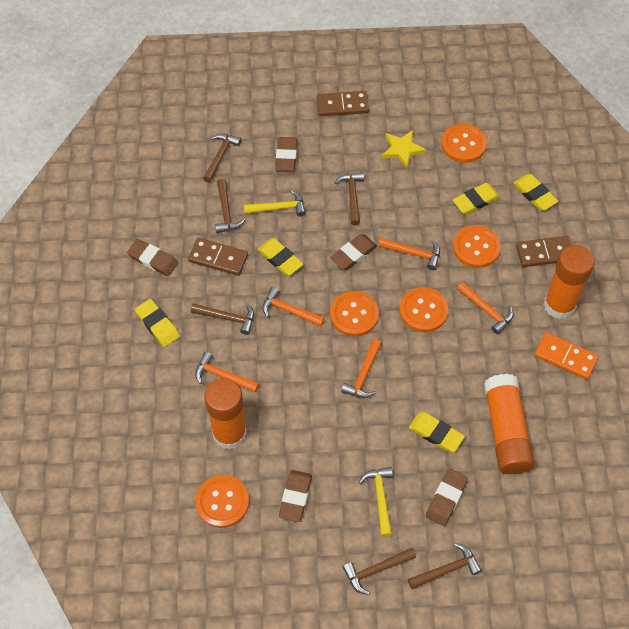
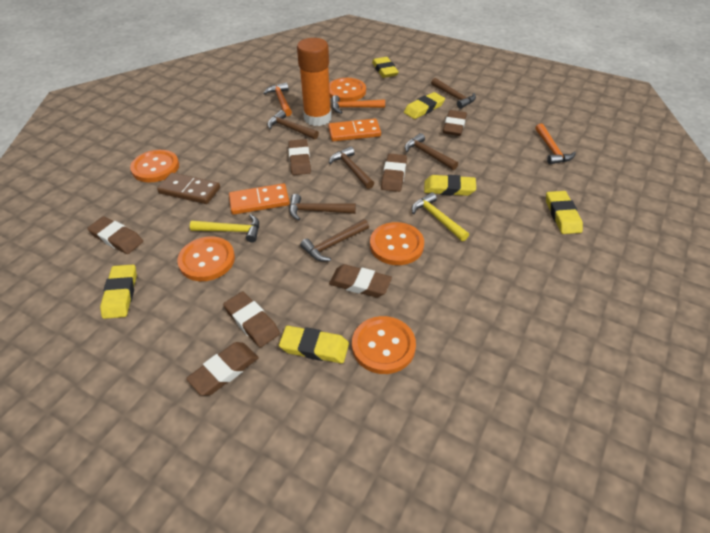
brown domino: [188,238,248,276] [317,91,369,116] [516,236,572,267] = 3 -> [157,173,220,204] = 1
brown eraser: [127,239,178,276] [275,137,297,171] [279,470,312,522] [330,234,377,270] [426,469,468,526] = 5 -> [87,216,143,254] [186,342,259,396] [223,292,280,348] [288,139,311,175] [329,264,392,298] [381,154,407,192] [443,110,467,136] = 7
orange domino: [535,332,598,380] = 1 -> [229,183,290,215] [328,118,381,142] = 2
orange glue stick: [204,378,247,450] [484,374,535,474] [544,245,595,319] = 3 -> [297,38,331,126] = 1
orange hammer: [195,352,259,393] [262,287,325,327] [341,339,381,398] [379,238,440,270] [457,282,513,334] = 5 -> [264,82,292,116] [332,95,385,114] [535,123,576,164] = 3
yellow eraser: [135,299,180,347] [257,238,303,276] [409,412,465,452] [453,183,500,214] [513,174,558,210] = 5 -> [100,264,137,319] [279,326,349,363] [372,57,399,78] [404,92,445,119] [424,175,476,196] [546,191,583,234] = 6
yellow star: [382,130,426,168] = 1 -> none = 0

